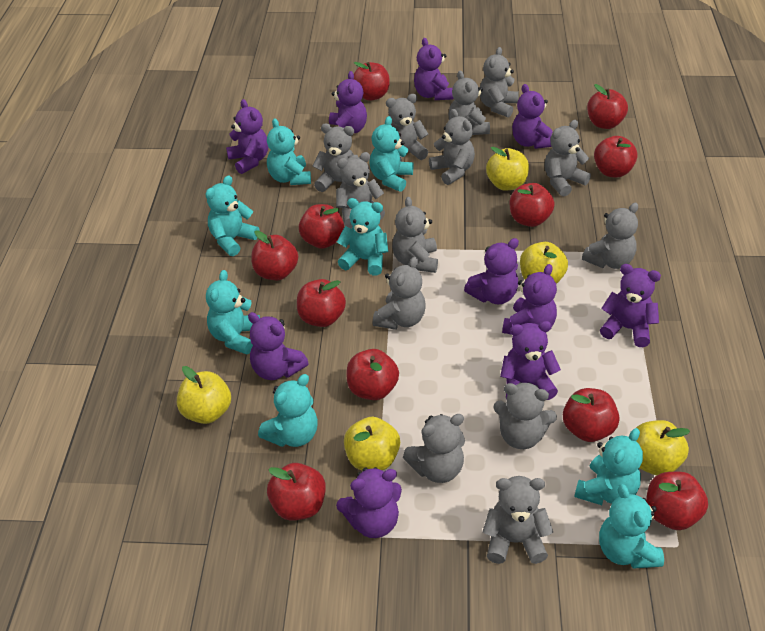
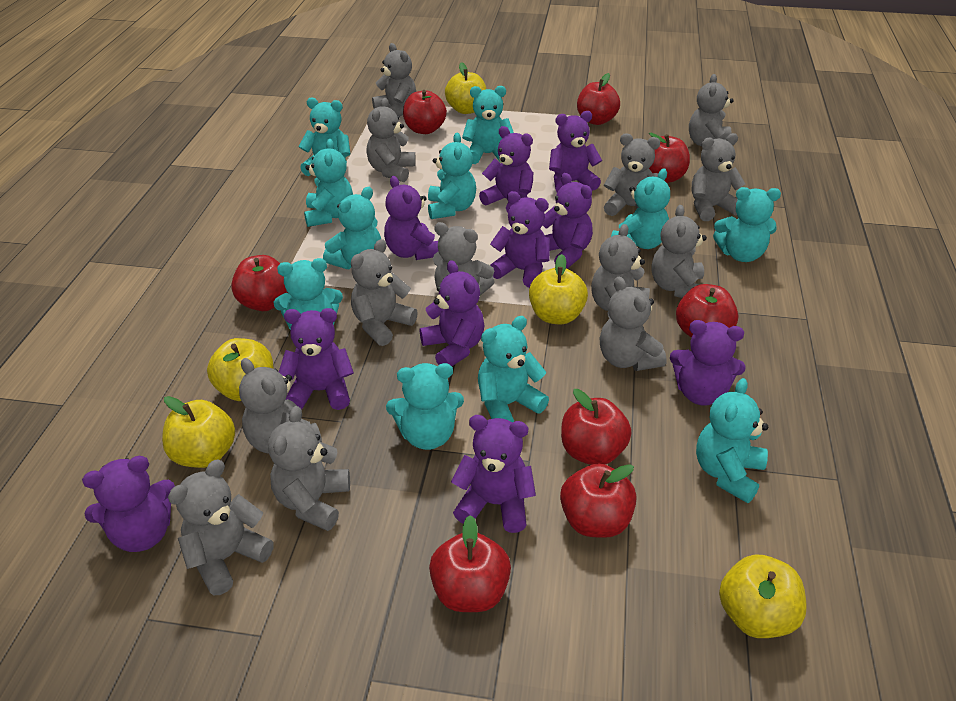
red apple: [251,230,298,280] [267,463,326,521] [297,279,346,327] [299,204,344,249] [346,349,399,400] [354,62,390,101] [510,183,555,227] [563,388,619,442] [587,84,628,129] [594,136,638,178] [646,472,708,530] = 11 -> [231,255,288,311] [403,90,447,134] [429,515,511,612] [560,464,637,538] [561,389,631,465] [577,73,620,125] [649,133,690,183] [676,284,738,338] = 8
turquoise teddy bear: [205,176,259,256] [206,270,260,354] [258,374,318,447] [267,118,311,185] [337,198,388,275] [369,116,413,192] [574,428,643,505] [599,484,664,569] = 8 -> [274,258,343,330] [299,98,350,176] [304,139,353,227] [323,187,381,269] [386,363,464,450] [428,133,476,219] [462,86,514,164] [478,316,549,423] [611,168,670,249] [696,378,768,503] [713,187,781,262] = 11

